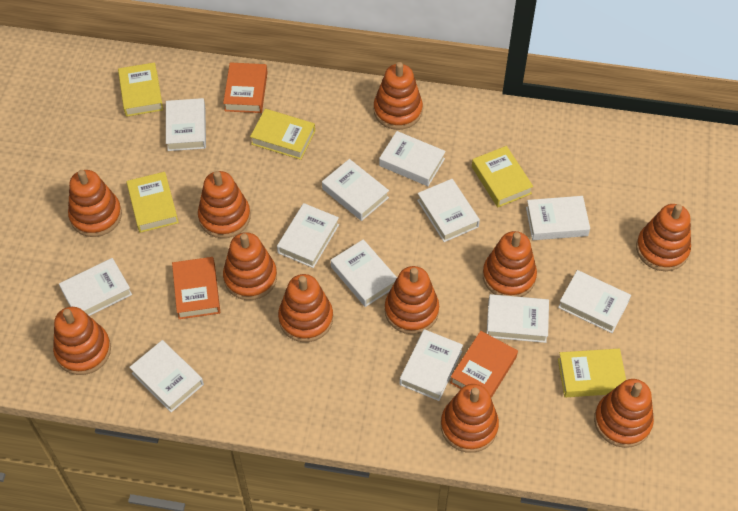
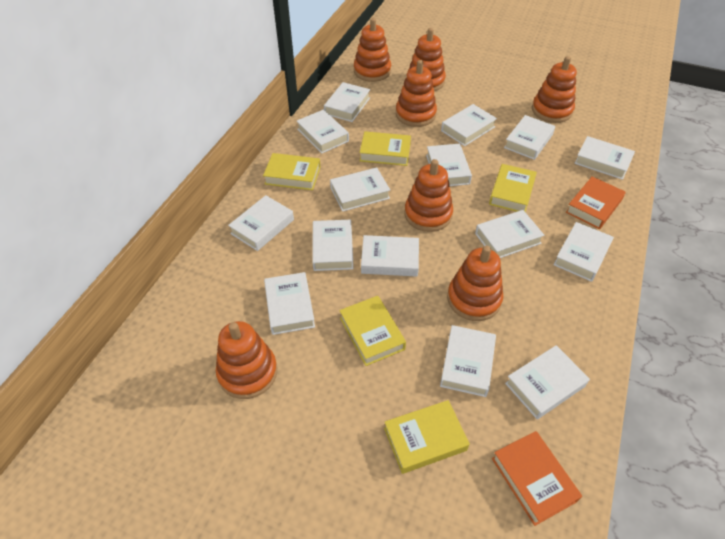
orange book: [172,257,220,319] [223,62,268,113] [450,331,518,398] = 3 -> [492,431,582,526] [566,176,626,229] = 2
orange stacking toy: [53,307,111,375] [68,170,122,237] [198,171,250,238] [223,232,277,300] [278,274,333,342] [374,62,423,130] [385,266,439,334] [441,384,499,453] [483,231,537,297] [594,379,654,448] [636,204,691,271] = 11 -> [216,321,277,399] [354,18,391,82] [396,60,437,127] [404,159,453,232] [408,28,446,91] [447,246,503,321] [532,56,577,123] = 7
white book: [59,258,132,316] [129,340,204,412] [166,98,206,151] [277,203,339,268] [322,159,389,221] [331,239,397,307] [379,131,446,186] [400,329,463,401] [417,179,480,242] [487,294,549,343] [526,196,590,240] [558,270,631,333] = 12 -> [228,195,294,251] [264,272,315,335] [297,110,349,154] [313,220,353,271] [324,82,370,122] [330,167,390,212] [361,235,419,277] [426,144,472,186] [440,325,496,397] [441,104,497,146] [475,210,544,258] [504,115,555,160] [505,345,590,419] [554,222,614,282] [574,136,635,180] = 15

